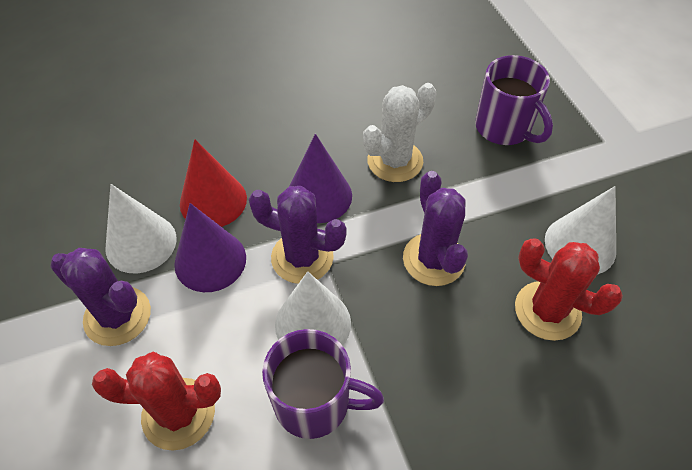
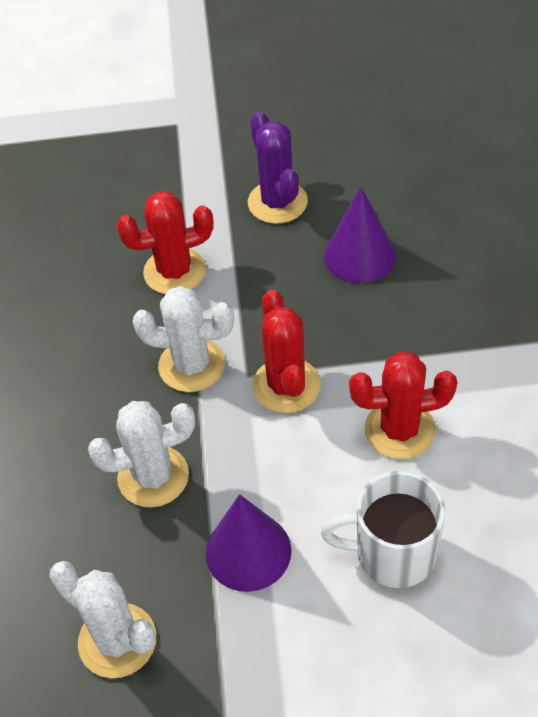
purple cactus: [50,248,151,346] [249,186,347,284] [403,171,468,286] = 3 -> [248,111,308,224] = 1
purple mug: [262,329,384,439] [475,55,553,145] = 2 -> none = 0
red cactus: [92,352,221,451] [515,238,623,341] = 2 -> [117,192,214,294] [252,289,321,413] [349,351,457,459] = 3
red cone: [180,139,247,227] = 1 -> none = 0
white cactus: [363,83,436,182] = 1 -> [49,561,156,678] [88,401,195,508] [133,286,234,392] = 3
white cone: [105,184,177,273] [275,271,351,346] [545,186,616,275] = 3 -> none = 0
white mug: none = 0 -> [321,471,445,588] = 1

